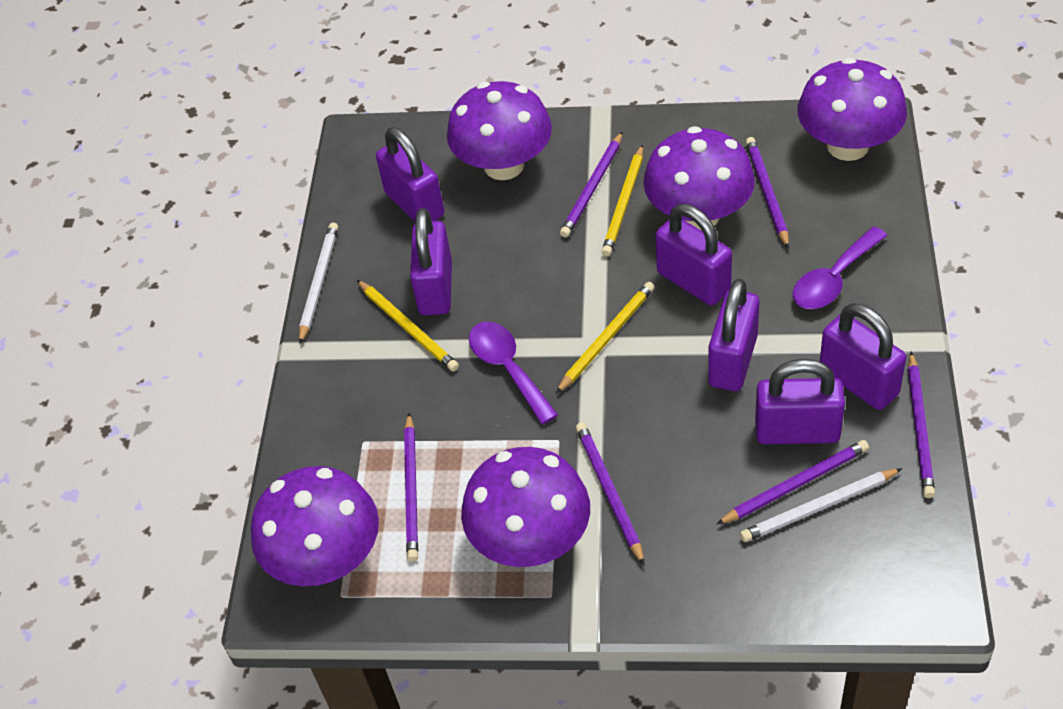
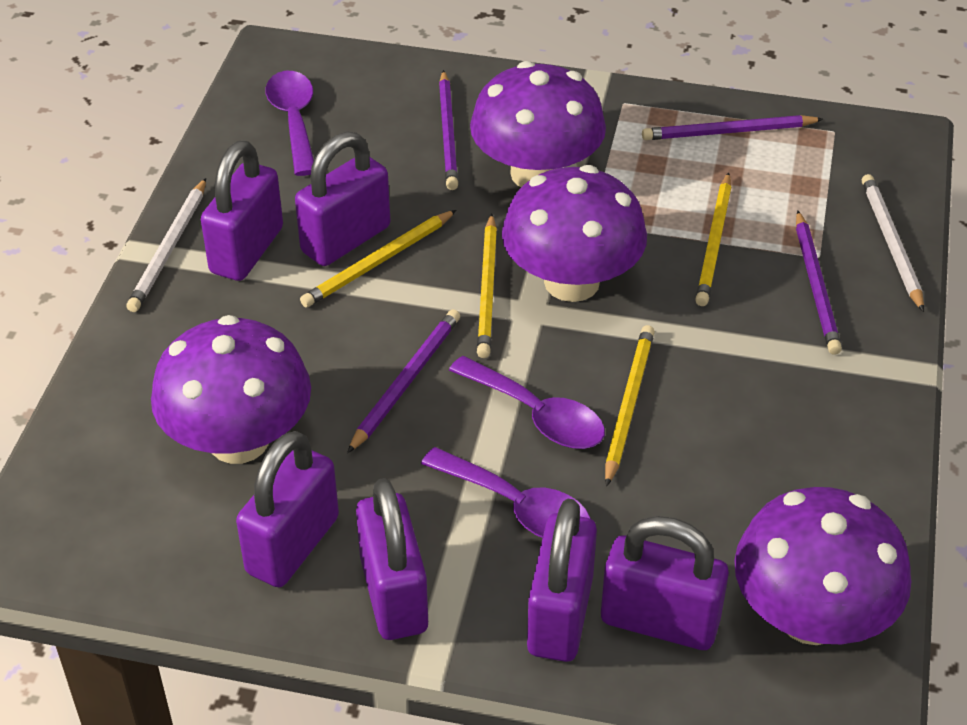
purple mushroom: [251,466,379,586] [447,81,552,180] [461,447,590,567] [643,126,755,231] [797,58,907,161] = 5 -> [151,315,311,464] [470,61,606,187] [502,165,647,302] [734,487,911,645] = 4
purple pencil: [404,413,418,562] [560,132,622,237] [576,422,644,565] [716,440,869,525] [746,137,789,249] [908,352,935,498] = 6 -> [347,309,460,453] [439,70,458,190] [642,115,823,140] [796,210,842,355] = 4
purple spoon: [469,322,558,424] [793,227,888,309] = 2 -> [266,71,314,176] [421,447,591,538] [449,356,605,449] = 3
yellow pencil: [357,280,459,371] [556,282,655,393] [601,144,643,256] = 3 -> [300,210,456,307] [477,213,497,358] [605,325,655,487] [695,172,732,306] = 4

